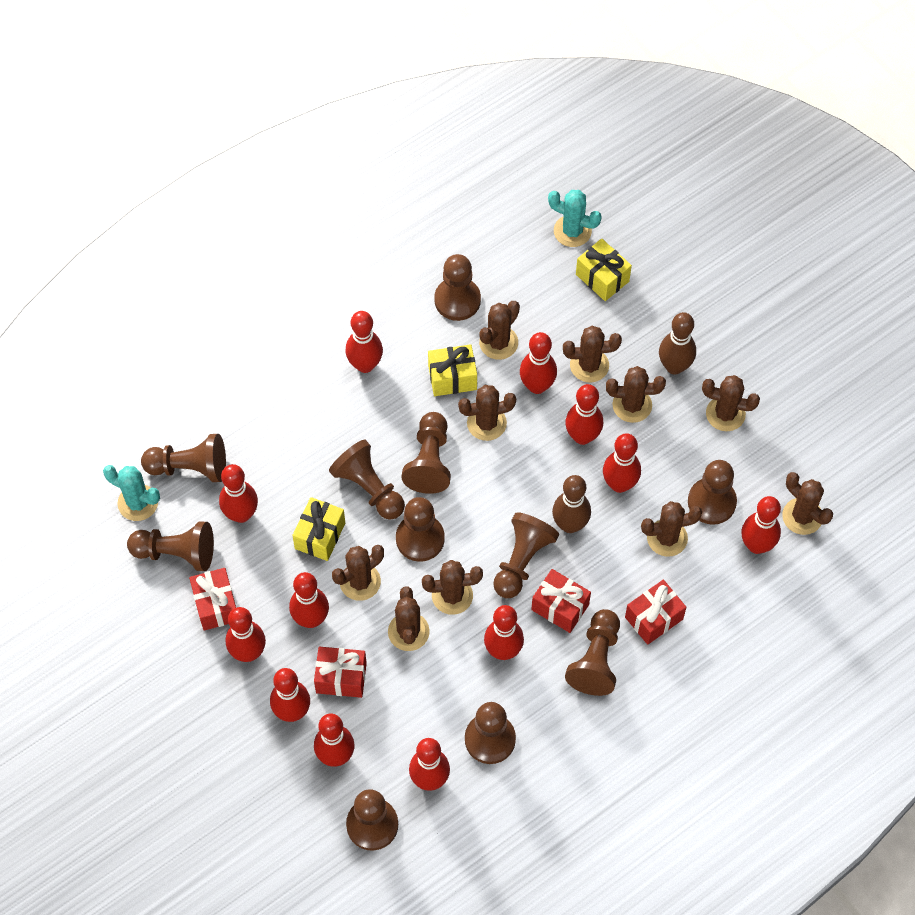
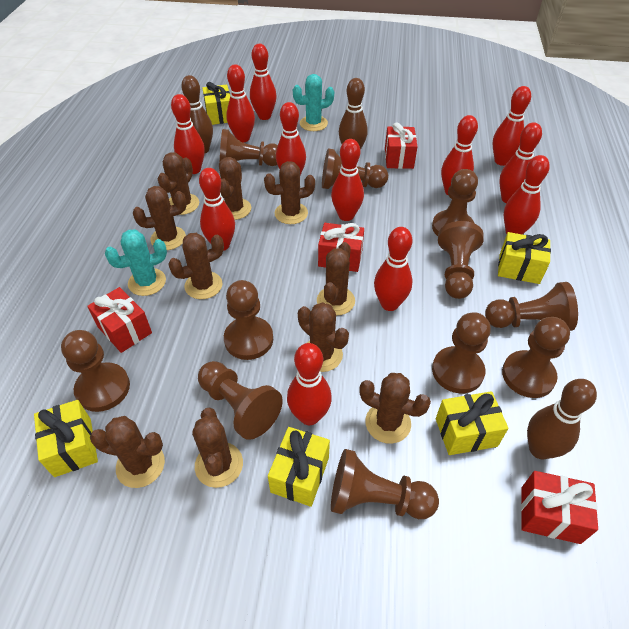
brown bowling pin: [552,475,591,533] [659,312,696,375] = 2 -> [181,75,213,153] [339,78,368,150] [527,379,597,460] = 3
yellow gift: [292,497,345,561] [428,344,477,396] [576,238,632,301] = 3 -> [34,400,98,477] [202,82,230,125] [268,427,330,507] [436,391,509,455] [498,232,551,284] = 5

